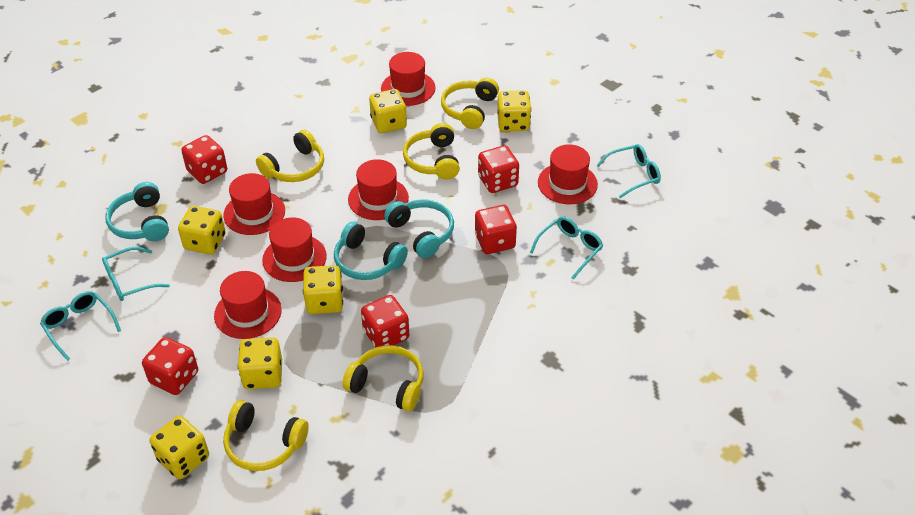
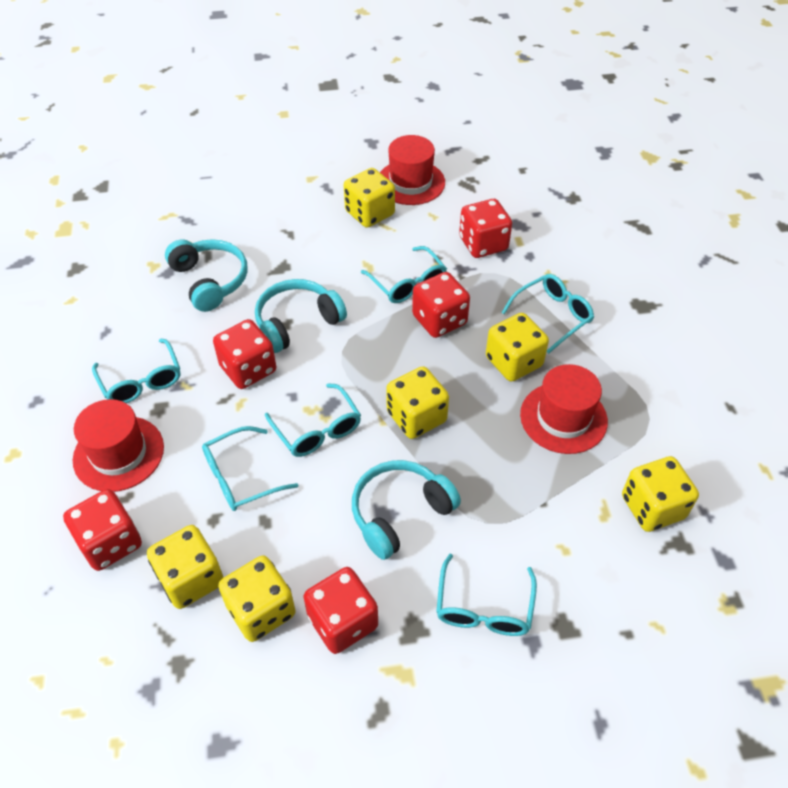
red hat: [214,271,282,339] [223,173,285,235] [262,217,327,282] [348,159,409,220] [381,52,436,106] [538,144,598,204] = 6 -> [73,399,164,492] [380,135,445,205] [520,364,608,454] = 3
turquoise glasses: [40,291,121,361] [102,247,170,301] [530,216,603,280] [596,144,661,198] = 4 -> [92,339,180,403] [202,426,298,511] [265,383,361,457] [361,246,447,303] [436,554,537,636] [502,274,594,354] = 6
yellow headphones: [223,400,309,471] [256,129,324,182] [343,345,424,412] [403,123,460,180] [441,77,499,129] = 5 -> none = 0

